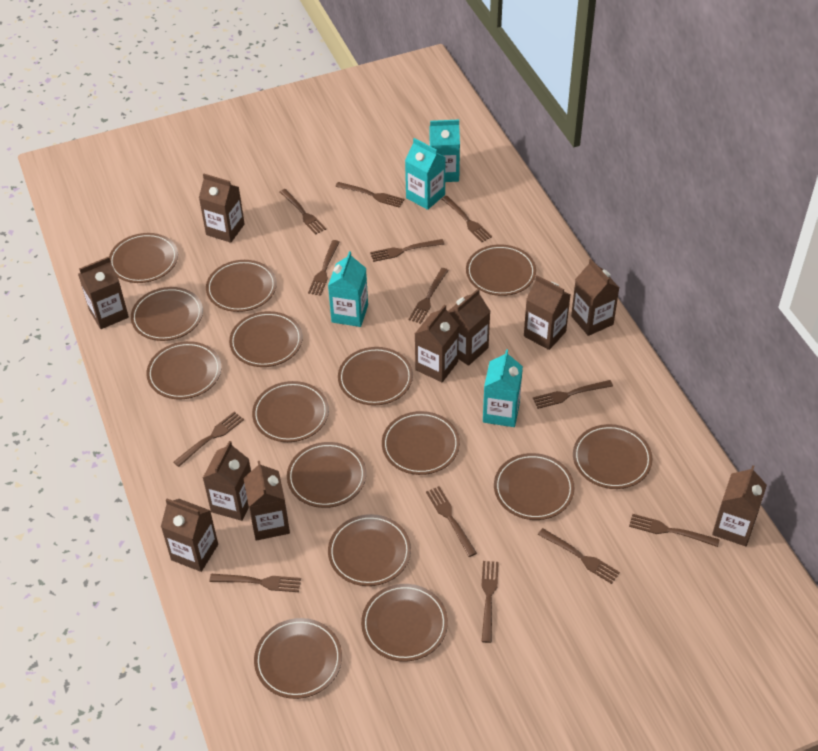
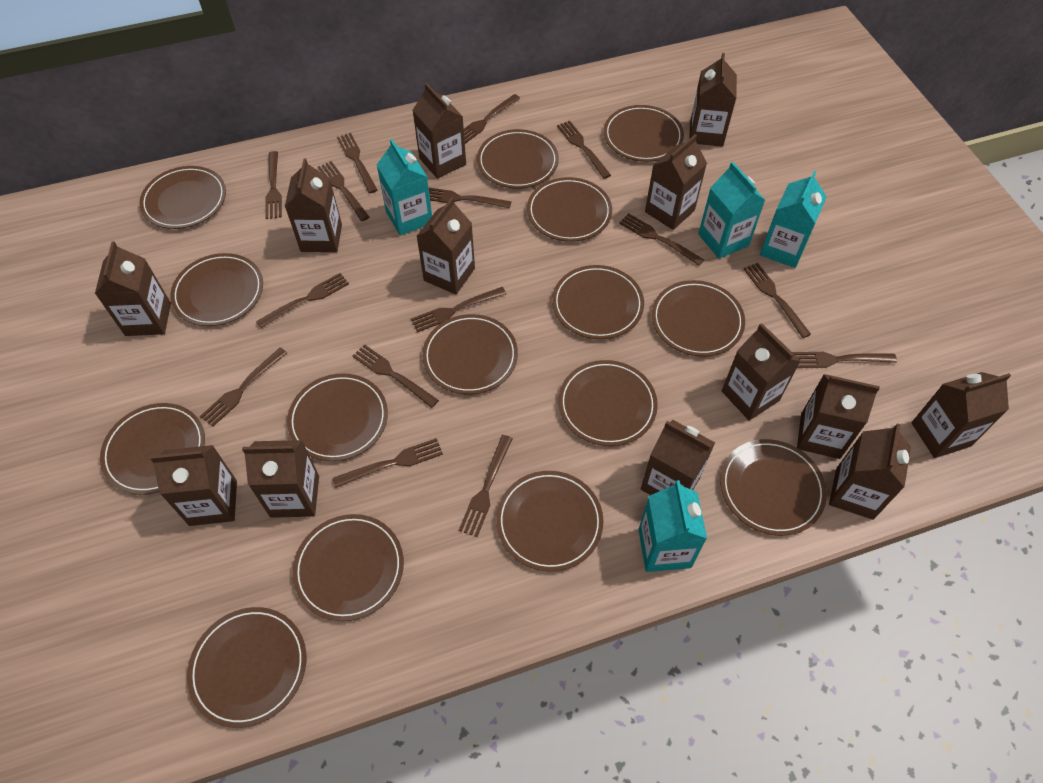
brown carton: [78,256,129,329] [161,499,218,572] [199,174,245,243] [203,441,251,521] [244,461,290,541] [415,304,459,382] [448,289,491,366] [524,275,570,350] [571,259,619,336] [712,465,767,546] = 10 -> [95,241,171,336] [150,445,237,526] [242,440,319,518] [285,158,342,252] [412,83,466,179] [417,197,475,295] [641,420,715,495] [645,134,707,230] [689,53,737,147] [722,323,800,421] [797,374,880,459] [829,423,911,520] [911,372,1011,458] = 13
brown fork: [174,411,244,467] [209,574,301,592] [280,189,326,235] [308,240,340,296] [335,182,404,208] [370,239,444,262] [408,268,449,324] [426,486,477,557] [441,196,492,242] [481,561,499,643] [533,380,613,409] [538,528,620,584] [629,514,720,547] = 13 -> [200,348,287,427] [256,273,349,328] [265,151,282,219] [318,161,369,221] [332,438,443,488] [337,133,377,193] [352,344,439,408] [411,287,506,332] [428,187,512,208] [459,435,513,537] [464,94,520,144] [557,121,611,179] [619,213,704,266] [744,263,811,338] [792,352,897,368] = 15

